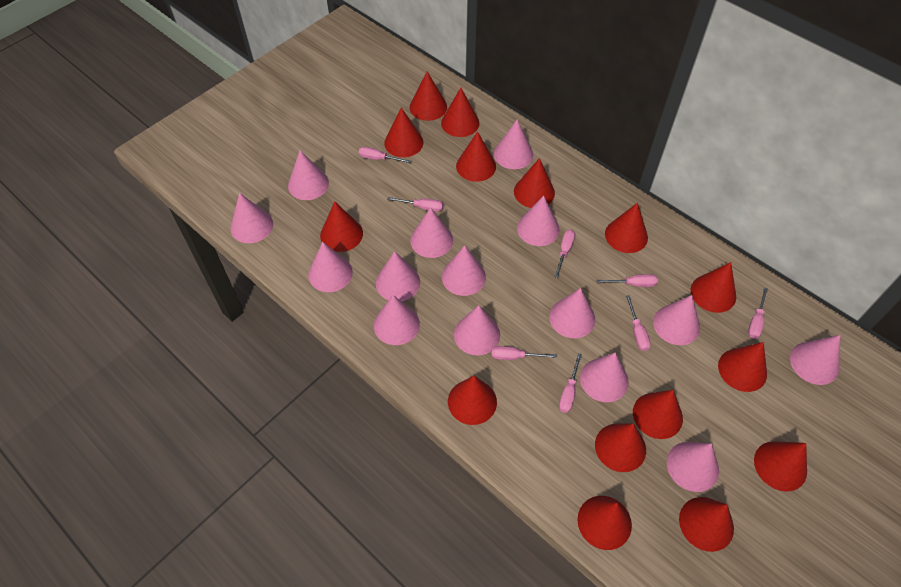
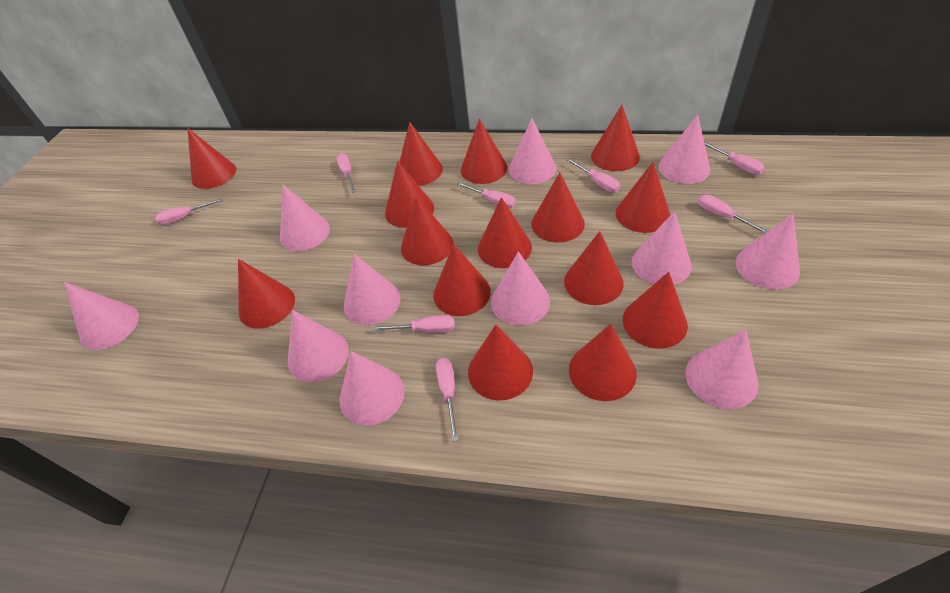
pink cone: [230,193,273,243] [288,150,329,200] [308,242,353,292] [374,295,420,345] [376,251,420,301] [410,207,453,258] [442,245,486,296] [454,305,500,355] [494,119,533,169] [517,196,560,246] [549,288,595,338] [580,353,629,402] [653,295,700,345] [667,442,719,492] [790,335,841,385] = 15 -> [64,282,139,350] [280,185,330,251] [288,310,349,383] [340,351,405,425] [344,254,401,325] [491,252,550,326] [509,118,556,184] [632,211,692,285] [659,115,710,184] [685,330,758,409] [736,213,800,290] = 11

